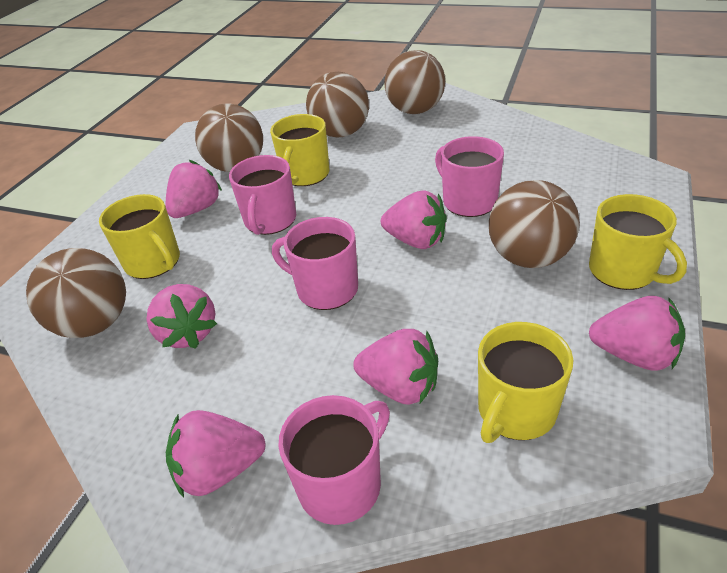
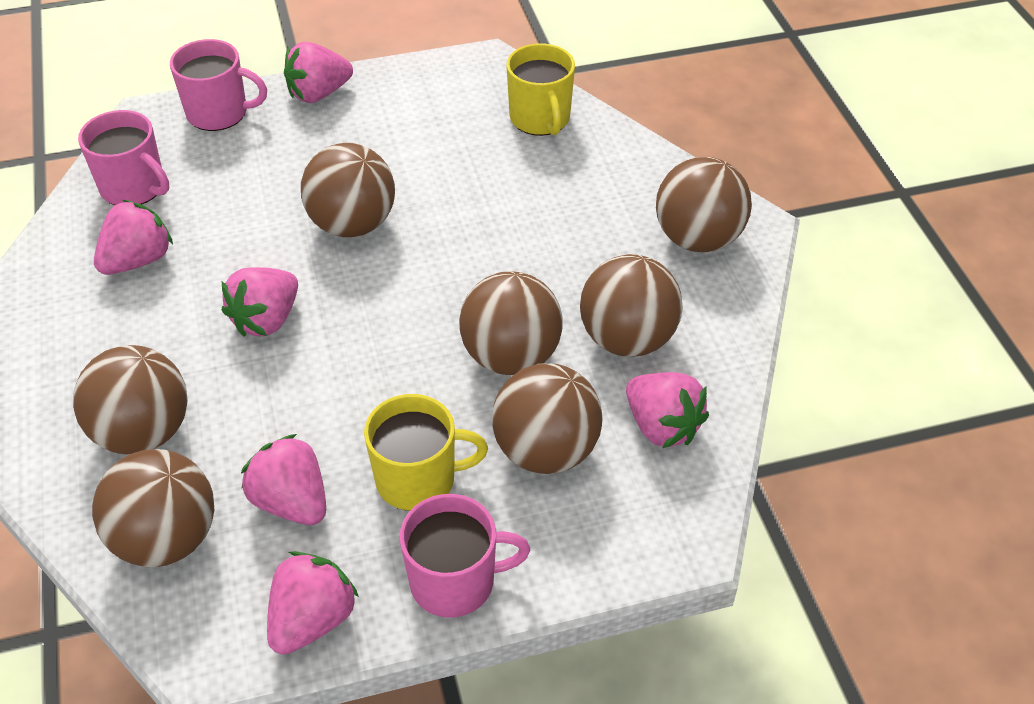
brown ball: [26,248,126,338] [195,104,263,172] [306,72,369,137] [384,50,445,114] [489,180,580,268] = 5 -> [73,345,188,454] [92,449,214,567] [301,143,395,237] [459,271,563,375] [492,363,603,474] [580,254,683,357] [656,157,752,252] = 7
pink mug: [229,155,296,235] [272,217,358,310] [278,395,390,525] [435,136,504,217] = 4 -> [78,110,169,205] [170,39,267,131] [399,494,530,618] = 3
yellow mug: [99,194,180,279] [270,114,330,186] [478,322,573,443] [589,194,687,290] = 4 -> [364,394,488,511] [506,43,575,136] = 2

